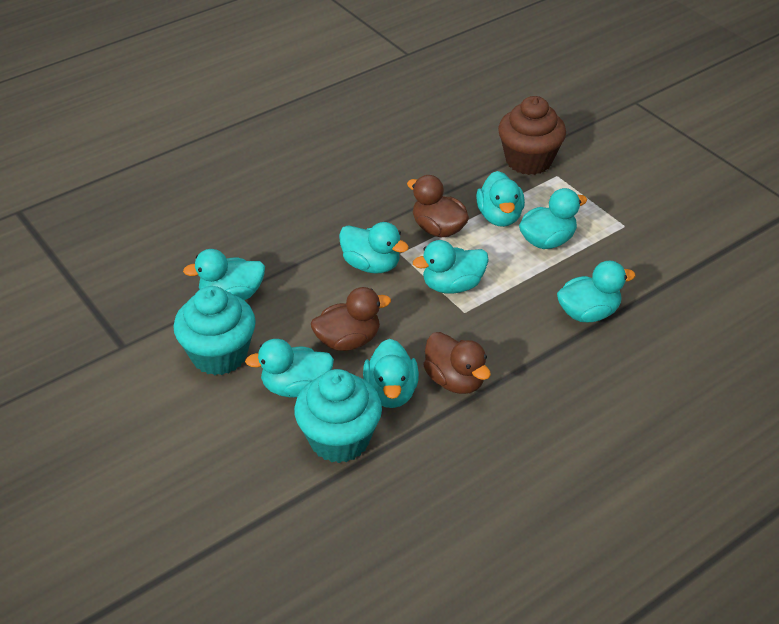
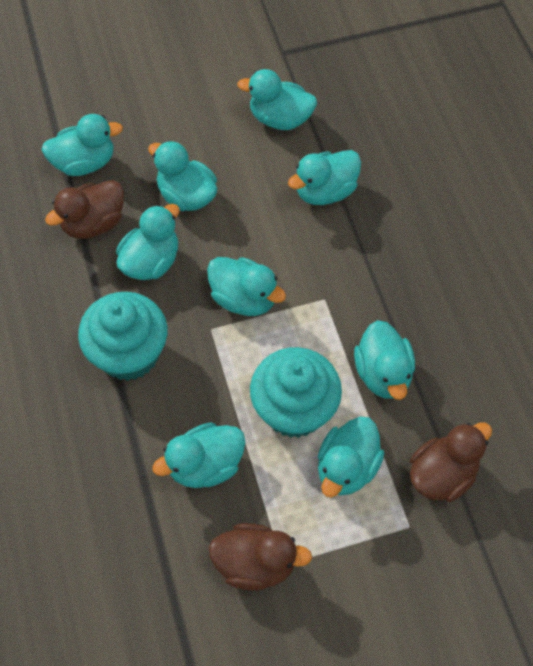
brown cupcake: [498,96,566,175] = 1 -> none = 0
turquoise duck: [183,249,265,300] [245,339,334,397] [339,222,409,273] [363,339,419,408] [413,240,489,294] [476,171,525,227] [519,188,587,249] [557,261,635,323] = 8 -> [41,114,123,176] [116,204,180,280] [148,141,217,211] [152,422,246,488] [207,257,286,316] [237,69,317,130] [288,150,361,205] [318,417,384,498] [354,320,415,400] = 9

